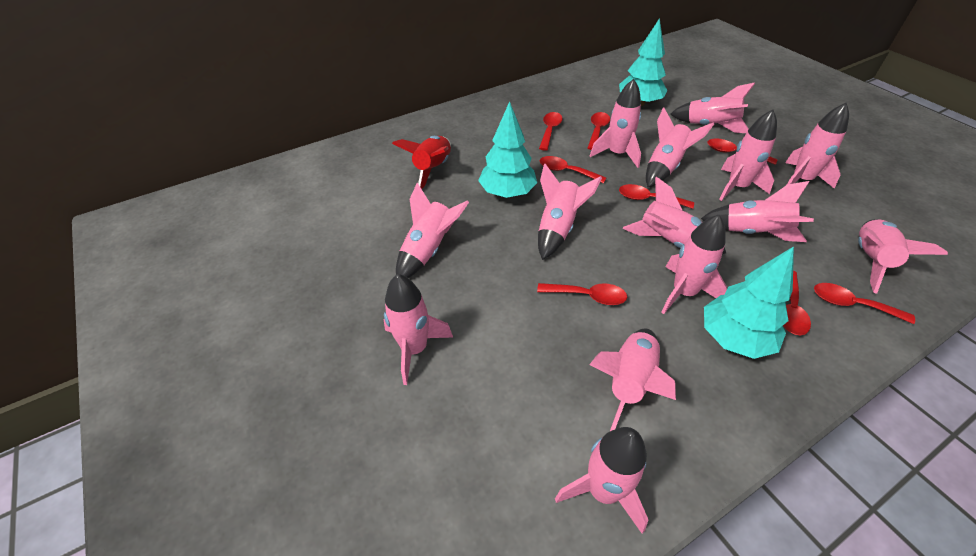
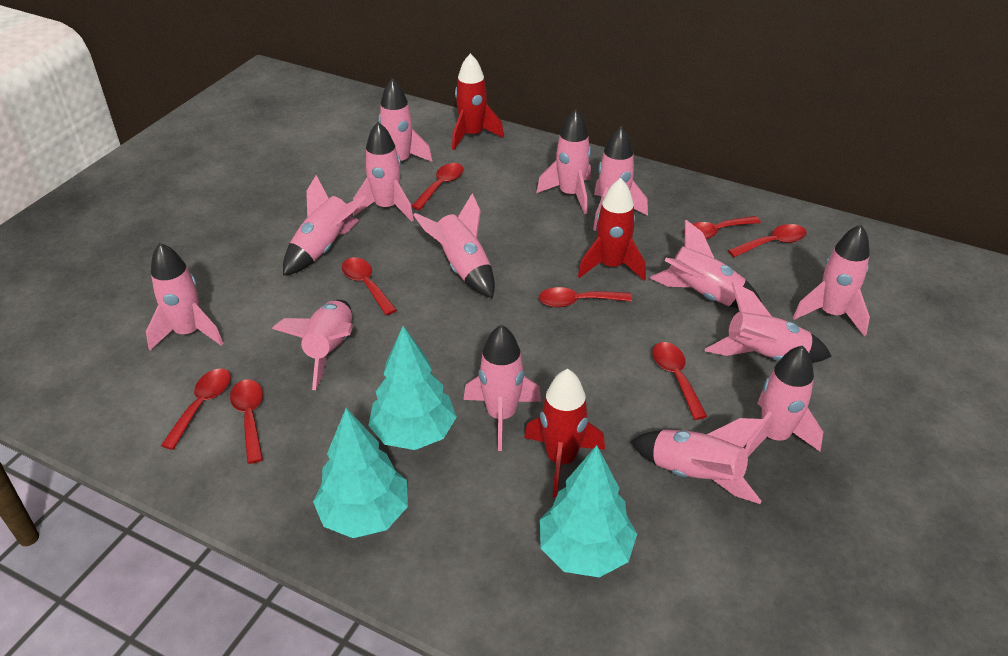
red rocket: [392,136,451,189] = 1 -> [452,53,504,150] [524,369,605,498] [578,178,646,281] = 3

